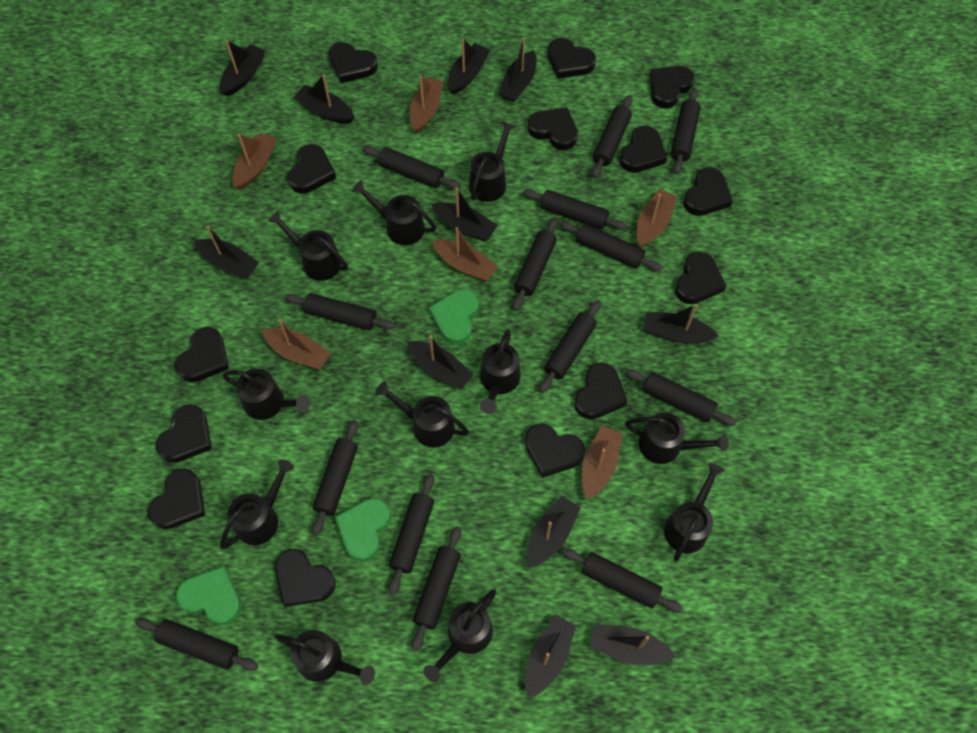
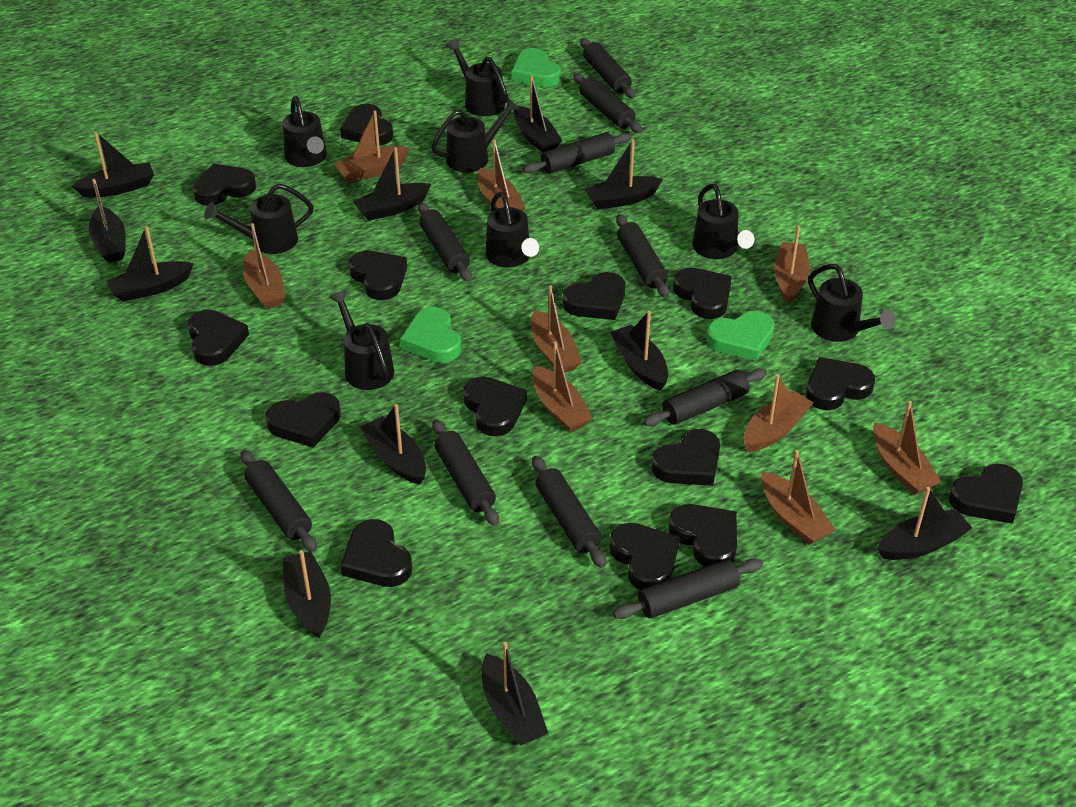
black rolling pin: [136,618,258,671] [285,293,395,331] [312,420,358,536] [363,146,460,189] [389,474,434,595] [412,526,461,652] [513,217,558,310] [523,189,627,230] [539,300,601,393] [560,221,662,271] [562,548,682,613] [592,95,632,178] [625,369,736,426] [671,88,701,174] = 14 -> [241,450,317,552] [418,202,472,281] [432,419,499,526] [523,132,632,174] [532,456,606,568] [573,73,642,133] [580,38,635,98] [613,559,763,619] [616,214,669,298] [644,368,767,426] = 10
black watering can: [220,459,294,549] [222,369,310,420] [268,211,348,281] [274,630,375,685] [352,180,436,246] [375,381,469,448] [423,589,496,682] [469,121,516,202] [480,329,521,414] [625,412,728,464] [664,463,725,561] = 11 -> [204,183,314,254] [282,96,327,167] [329,290,394,390] [431,97,520,172] [446,39,508,116] [486,192,539,267] [692,184,755,259] [808,264,896,342] = 8
brown boat: [232,132,277,189] [262,319,331,370] [410,76,443,133] [432,227,498,281] [582,426,622,499] [637,189,677,248] = 6 -> [243,223,286,309] [334,110,410,183] [477,139,526,211] [531,285,582,373] [533,342,593,432] [744,375,814,452] [761,450,836,545] [774,225,810,304] [873,401,942,495] = 9

